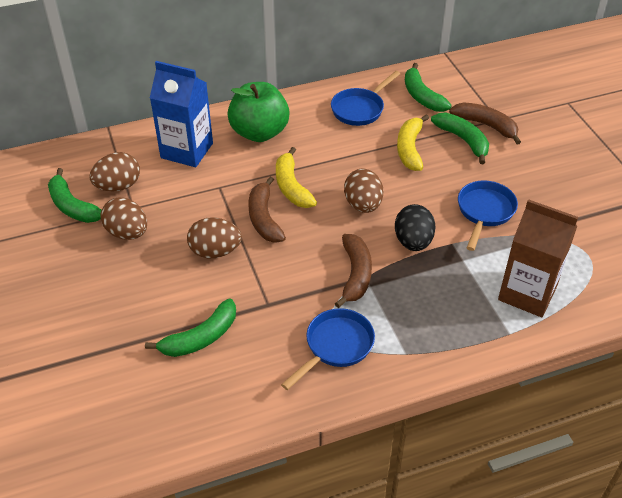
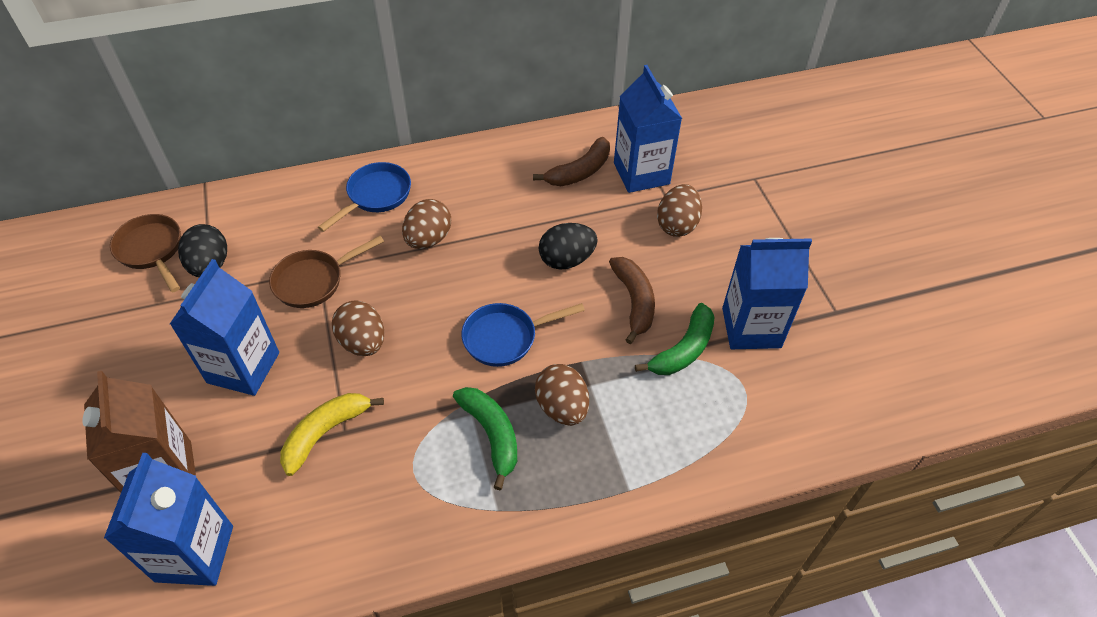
black egg: [395,204,436,251] = 1 -> [178,224,227,277] [539,223,598,270] = 2
blue carton: [150,61,213,167] = 1 -> [104,453,233,586] [170,259,279,396] [614,65,682,193] [722,238,812,349] = 4
blue pan: [281,308,375,390] [331,71,400,126] [458,180,518,251] = 3 -> [318,162,411,232] [461,303,585,367] = 2
brown banana: [249,176,286,243] [335,234,372,308] [449,103,521,145] = 3 -> [533,137,610,186] [609,257,655,344] = 2
brown pan: none = 0 -> [110,214,181,293] [269,236,384,308] = 2
green apple: [227,82,290,142] = 1 -> none = 0
green banana: [48,168,101,223] [145,299,236,357] [405,63,452,112] [431,112,489,164] = 4 -> [453,387,517,490] [635,303,715,375] = 2
yellow banana: [276,147,317,208] [397,114,429,171] = 2 -> [280,393,384,476] = 1

